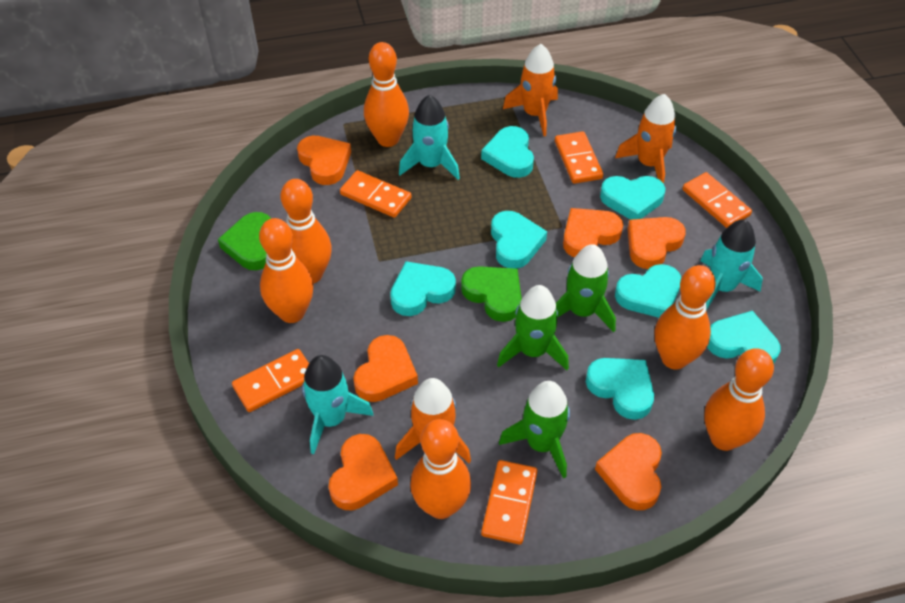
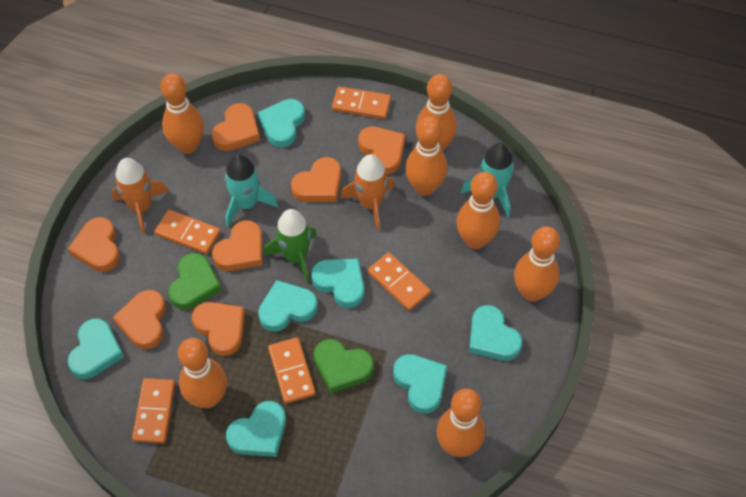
green rocket: [497,285,569,370] [499,381,570,479] [556,244,616,332] = 3 -> [264,209,317,284] = 1
orange bowling pin: [259,218,313,323] [281,179,332,284] [364,42,409,147] [410,419,471,519] [655,265,716,370] [704,348,774,451] = 6 -> [160,73,204,154] [178,338,227,408] [405,116,447,196] [416,74,457,152] [436,388,485,457] [456,172,500,249] [514,226,560,302] = 7
orange heart: [297,136,351,185] [329,434,398,510] [353,335,418,402] [563,208,623,257] [595,433,662,510] [628,217,686,269] = 6 -> [68,217,120,272] [113,290,166,349] [192,302,245,356] [212,103,260,151] [212,220,262,271] [291,157,341,202] [358,126,405,174] = 7
orange rocket: [395,378,471,463] [503,44,558,136] [615,94,676,183] = 3 -> [111,158,169,234] [340,154,394,231] = 2
turquoise rocket: [302,355,374,454] [399,95,460,180] [700,219,763,310] = 3 -> [225,154,278,227] [461,143,514,217] = 2

